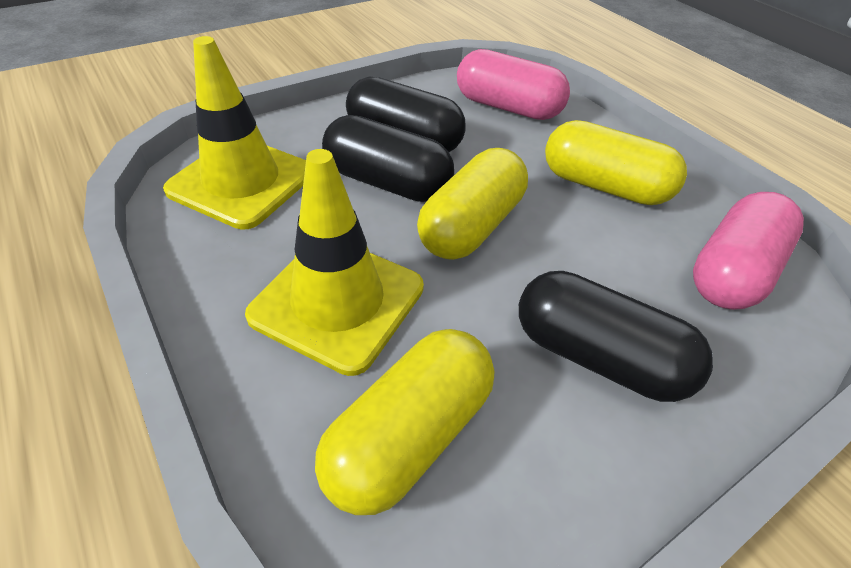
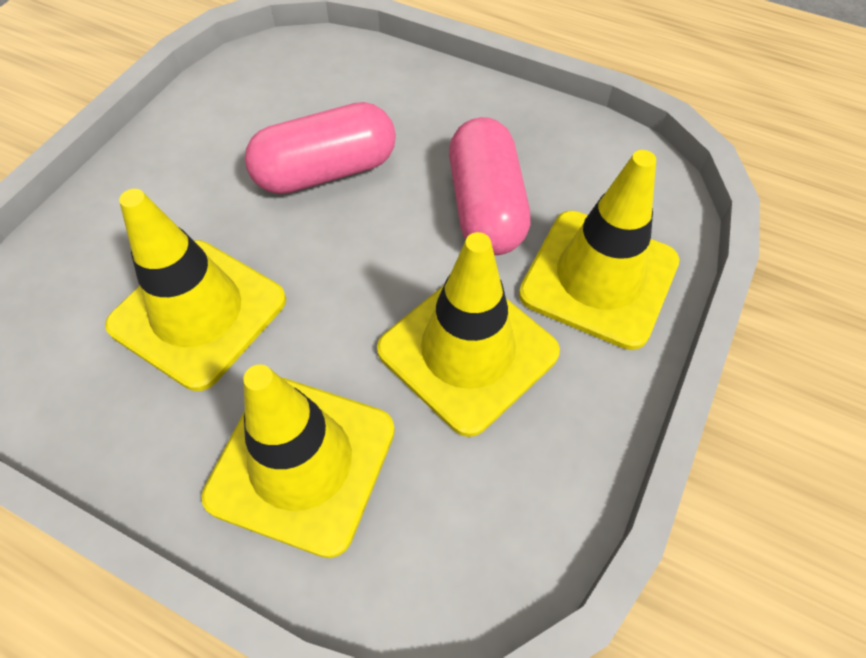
black capsule: [322,115,454,202] [346,76,466,152] [519,271,713,402] = 3 -> none = 0
yellow capsule: [315,329,494,515] [417,148,528,260] [545,120,687,205] = 3 -> none = 0
yellow traffic cone: [163,36,306,230] [245,149,424,376] = 2 -> [105,189,286,391] [201,365,395,558] [377,232,560,437] [519,150,679,350] = 4

